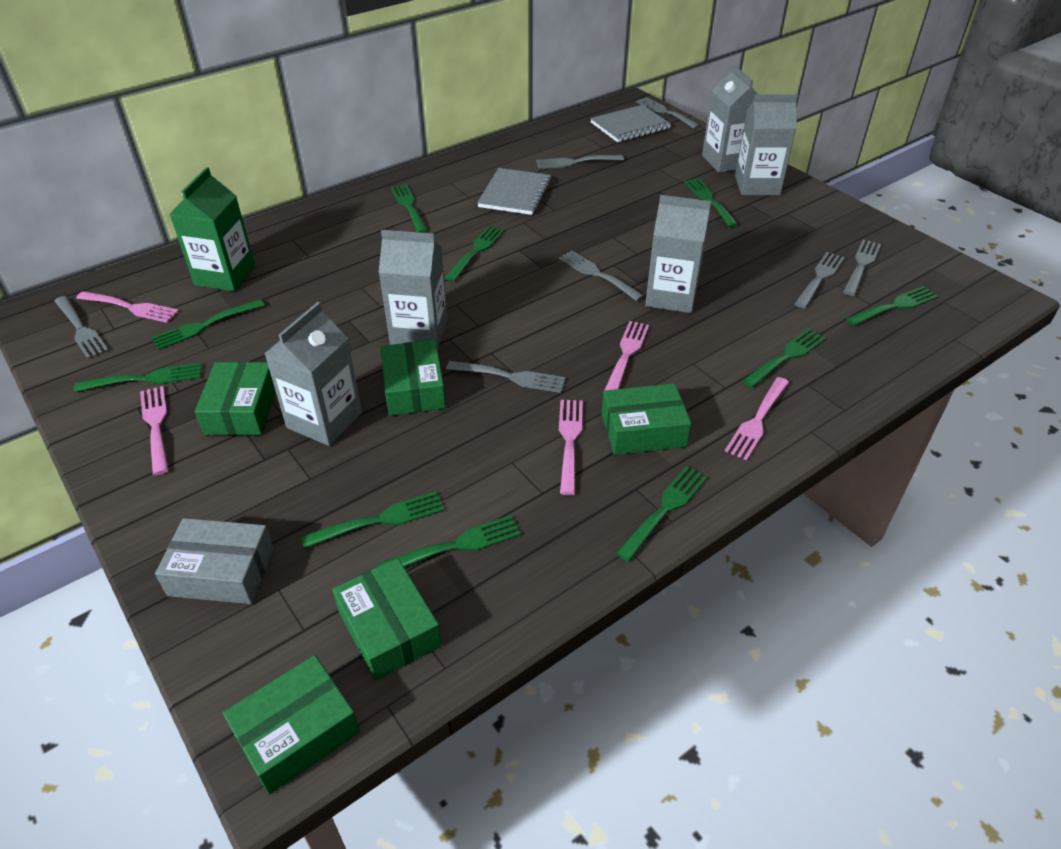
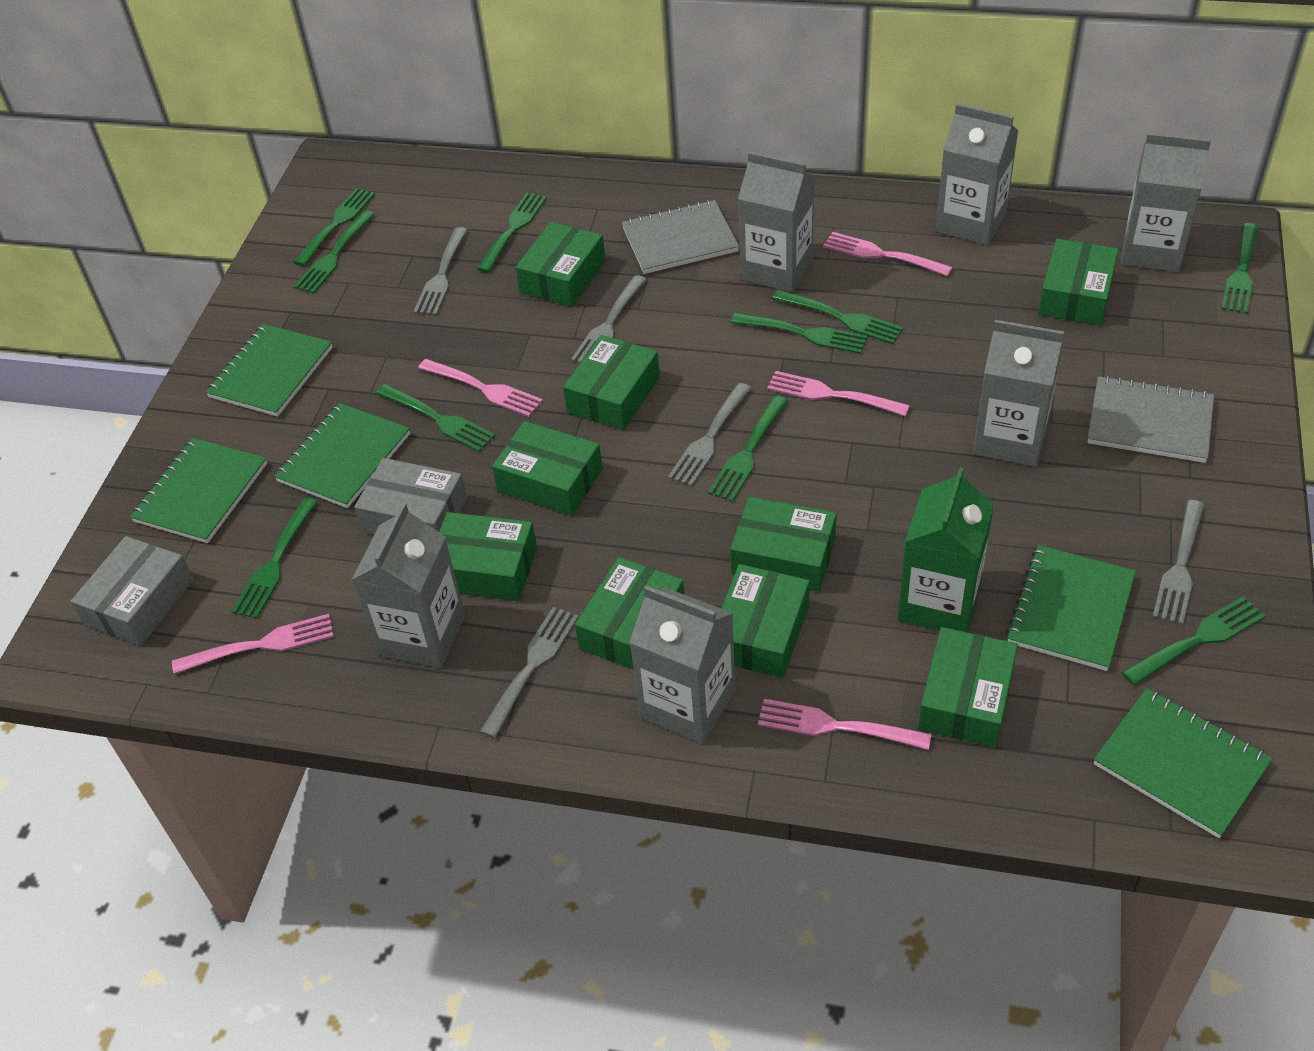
green box: [195,362,276,435] [223,655,360,795] [332,558,442,681] [381,340,446,416] [602,383,691,455] = 5 -> [439,512,537,601] [492,421,603,516] [515,222,606,307] [563,335,660,430] [575,557,685,669] [721,564,810,678] [730,497,837,592] [918,627,1018,747] [1038,239,1119,325] = 9
green notebook: none = 0 -> [130,438,267,543] [205,324,333,417] [274,403,410,508] [1006,545,1136,671] [1094,688,1273,838] = 5
grey box: [155,518,274,604] = 1 -> [71,536,194,646] [354,458,467,534] = 2
grey carton: [264,302,362,446] [379,230,448,349] [645,195,711,313] [702,65,758,173] [735,94,798,195] = 5 -> [352,503,465,668] [629,585,735,744] [738,151,815,292] [936,104,1018,245] [973,320,1064,467] [1121,133,1211,272] = 6
grey fork: [54,296,109,359] [446,361,566,393] [536,155,624,169] [559,251,644,301] [636,97,700,129] [795,252,845,308] [843,240,881,296] = 7 -> [413,227,468,315] [480,607,579,738] [571,275,647,363] [668,383,751,487] [1153,500,1205,625] = 5

